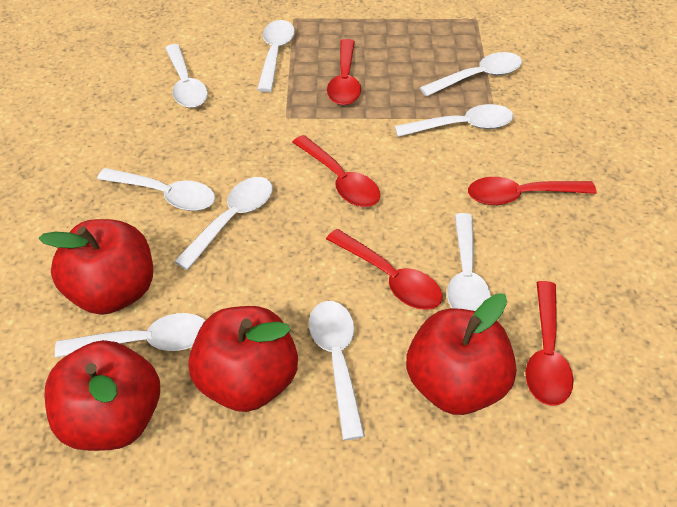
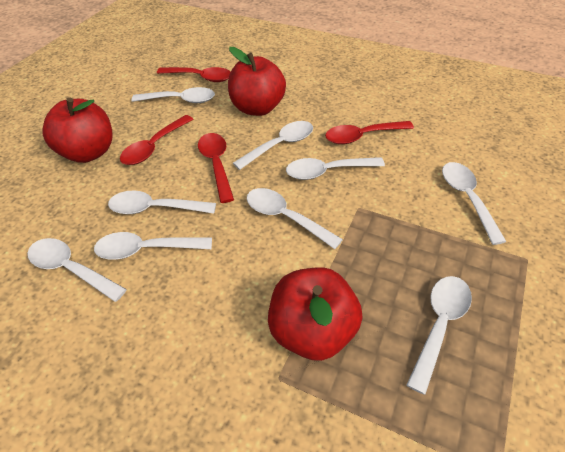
red apple: [39,219,153,315] [44,340,160,451] [188,306,298,412] [406,293,516,415] = 4 -> [42,97,112,163] [228,47,286,116] [268,267,363,361] = 3
red spoon: [293,135,380,207] [326,229,443,310] [327,39,361,105] [468,177,597,205] [525,281,574,406] = 5 -> [120,115,193,165] [157,67,231,82] [198,133,234,203] [325,121,414,144] = 4

